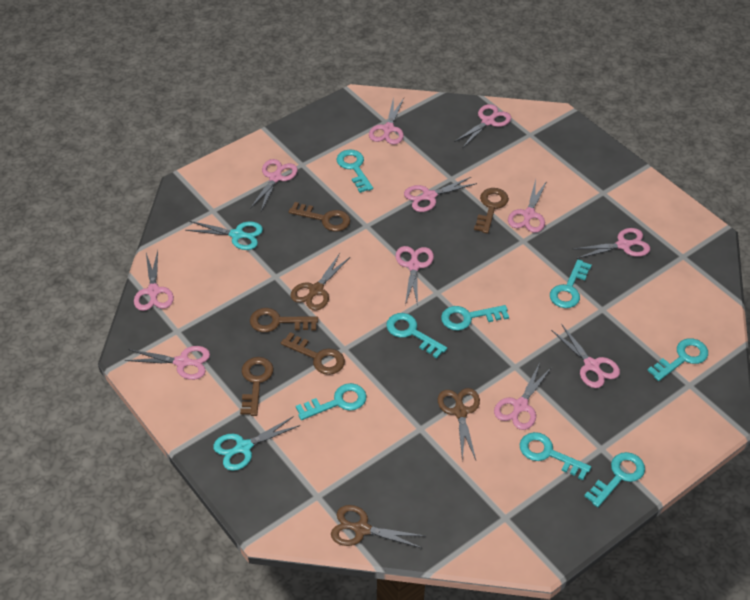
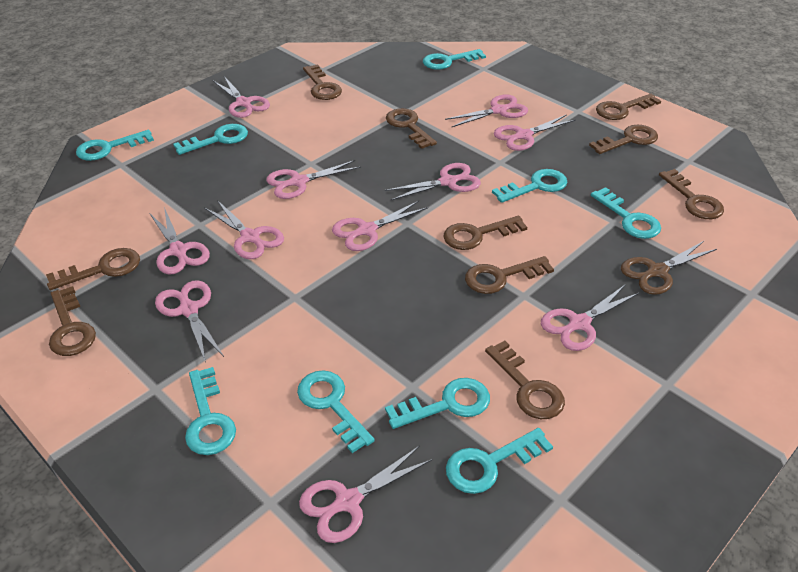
brown key: [240,357,274,416] [250,308,318,332] [281,332,345,375] [289,202,350,232] [474,188,509,234] = 5 -> [46,248,140,290] [49,286,96,356] [303,64,342,100] [386,108,437,149] [444,216,527,250] [465,256,554,294] [485,341,565,419] [589,125,658,154] [596,94,661,120] [659,169,724,219] = 10
brown scissors: [290,253,350,311] [331,505,424,549] [438,388,480,460] = 3 -> [621,241,717,295] = 1
turquoise key: [296,383,367,420] [337,150,373,193] [386,313,447,358] [441,305,509,331] [520,432,591,480] [550,259,592,308] [584,452,645,507] [647,338,708,381] = 8 -> [76,130,154,161] [173,124,248,155] [185,367,236,455] [297,370,375,453] [385,378,490,429] [423,49,486,70] [446,428,553,494] [492,169,567,203] [591,187,661,239] = 9
turquoise scissors: [185,221,263,250] [213,416,300,471] = 2 -> none = 0

